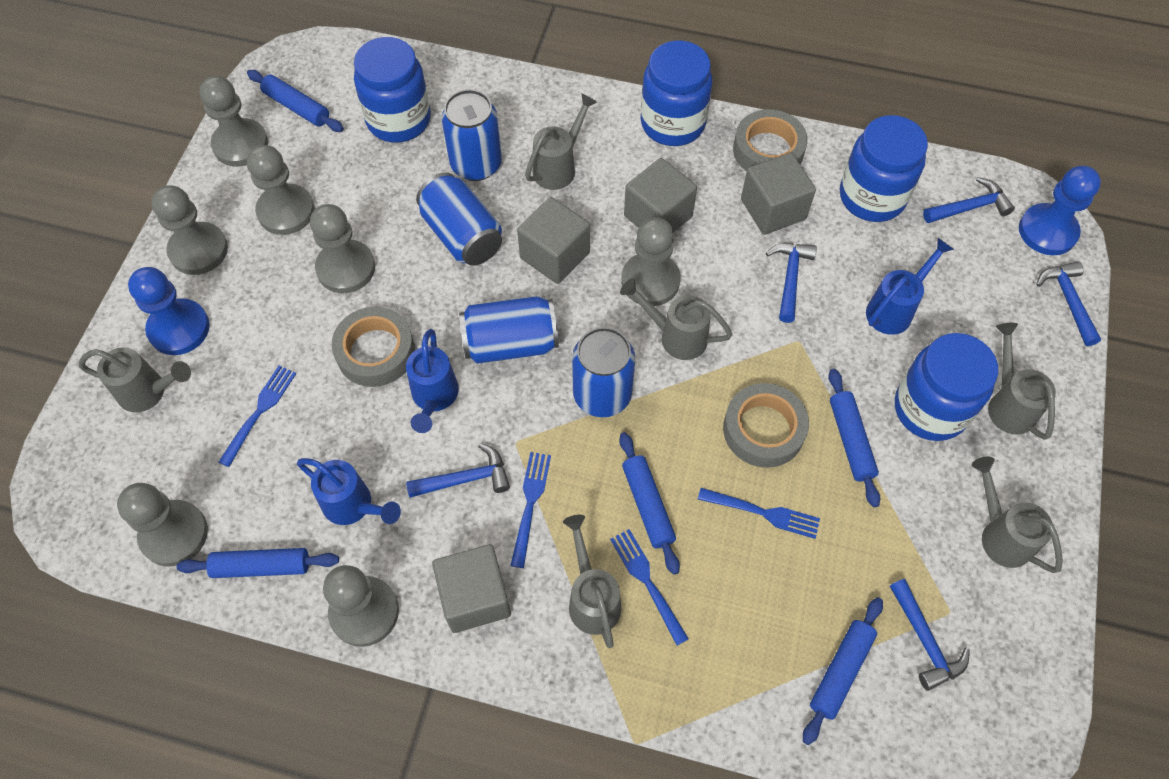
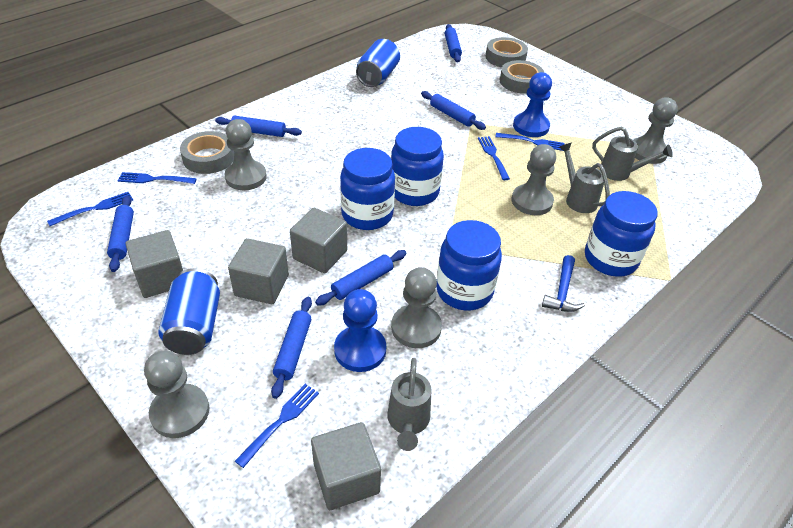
blue can: [416,172,502,266] [442,89,502,181] [459,296,559,364] [572,327,635,417] = 4 -> [158,268,220,355] [356,39,400,87] = 2
blue fork: [219,366,297,467] [510,452,551,568] [610,529,689,645] [698,488,820,539] = 4 -> [47,192,133,226] [117,172,197,184] [235,384,319,468] [478,136,510,180] [495,133,565,151] = 5
blue hammer: [406,443,510,498] [766,243,817,323] [890,579,970,691] [923,177,1015,223] [1036,261,1101,346] = 5 -> [542,255,585,312] = 1
blue rolling pin: [176,548,339,578] [247,70,344,132] [619,432,680,575] [803,597,883,745] [828,369,880,507] = 5 -> [107,195,134,272] [215,116,302,137] [271,297,312,399] [315,250,406,305] [421,91,486,130] [445,24,462,63] = 6
blue watering can: [297,458,401,525] [406,329,459,433] [866,238,954,335] = 3 -> none = 0
grey pawn: [117,483,208,567] [151,185,228,275] [199,76,268,167] [247,145,314,235] [310,204,375,293] [323,565,399,647] [621,217,680,306] = 7 -> [144,351,209,438] [225,119,267,190] [391,267,442,348] [512,144,556,215] [633,98,678,164] = 5
grey watering can: [79,347,191,412] [525,93,597,190] [563,515,621,648] [620,278,733,360] [972,456,1063,573] [988,323,1056,440] = 6 -> [387,358,431,451] [559,143,610,213] [592,127,673,181] = 3

